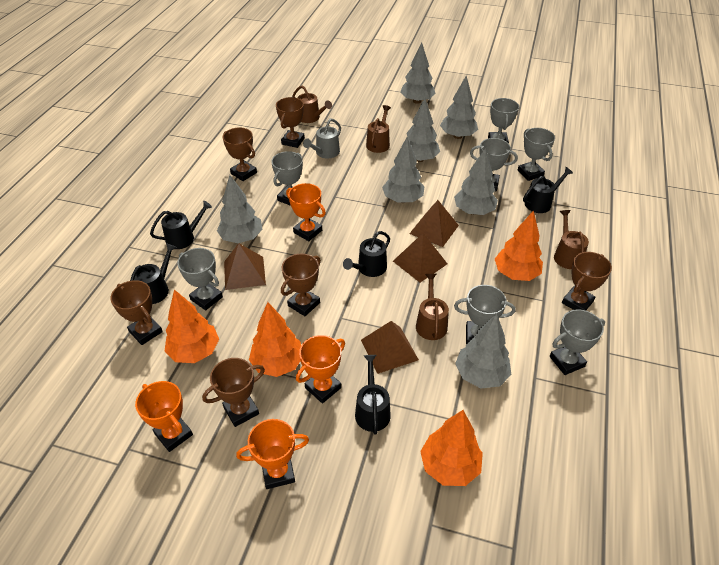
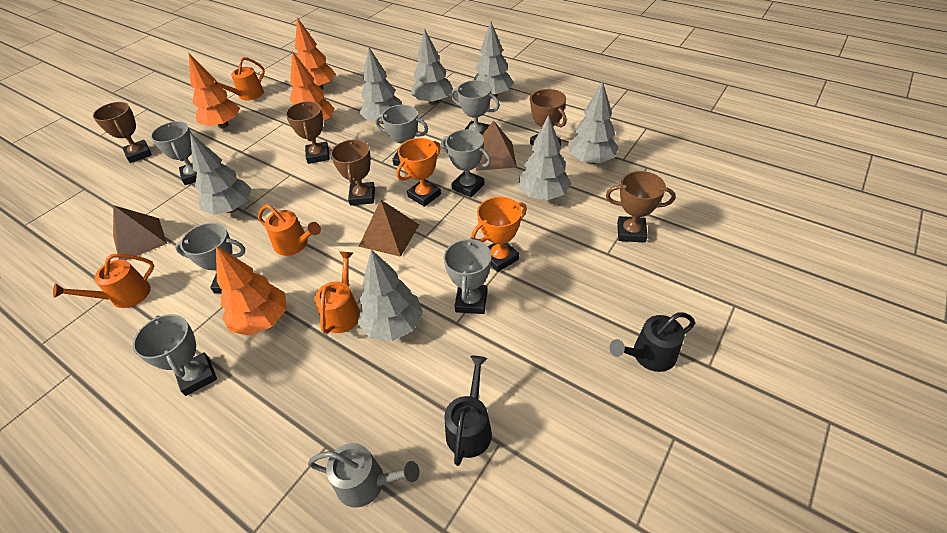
black watering can: [130,243,177,304] [150,201,212,249] [343,231,390,277] [355,355,391,435] [523,167,573,213] = 5 -> [444,356,492,466] [609,312,695,372] = 2
brown pyramid: [224,243,266,290] [361,321,419,374] [393,233,447,283] [409,200,459,247] = 4 -> [113,205,167,260] [359,200,419,257] [476,120,517,171] = 3
brown trophy: [110,280,163,345] [202,358,265,427] [223,128,257,181] [276,97,305,148] [281,253,321,316] [562,252,612,311] = 6 -> [93,102,152,163] [286,101,330,164] [331,139,375,206] [530,89,567,146] [606,171,676,243] = 5
brown watering can: [293,85,332,123] [366,105,391,153] [416,274,449,340] [554,210,589,269] = 4 -> none = 0
orange trophy: [135,381,193,452] [236,419,309,489] [286,183,326,241] [296,335,345,404] = 4 -> [396,138,441,207] [471,197,527,272] = 2
orange watering can: none = 0 -> [53,254,155,308] [213,57,265,100] [258,204,321,256] [315,251,360,334] = 4

